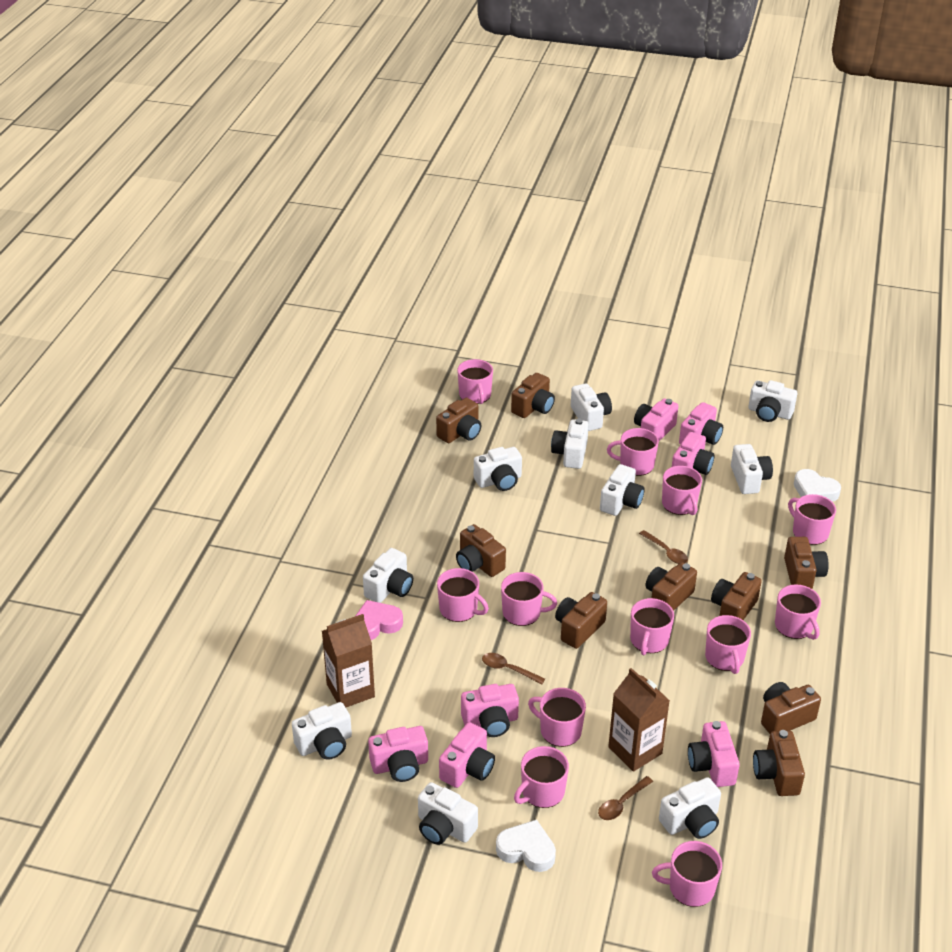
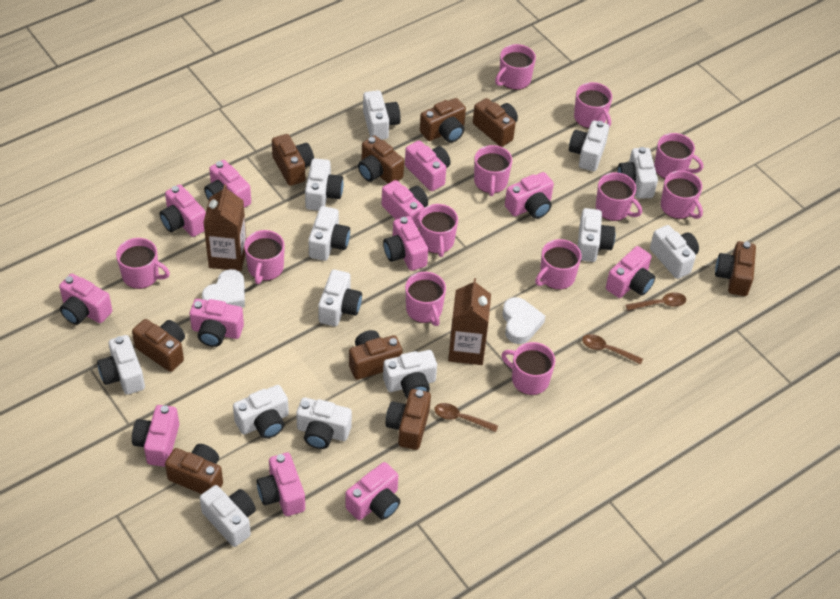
pink camera: [368,726,428,782] [439,722,495,788] [461,684,519,737] [634,398,678,441] [672,432,715,475] [679,402,723,445] [688,721,740,787] = 7 -> [59,274,112,325] [132,405,179,467] [159,184,206,237] [190,299,244,347] [204,160,251,208] [257,453,305,516] [345,462,400,520] [382,180,428,228] [383,216,428,271] [405,141,451,191] [505,172,554,219] [606,246,655,298] = 12
pink heart: [355,600,403,640] = 1 -> none = 0
white camera: [292,702,352,760] [363,548,413,603] [418,782,478,845] [474,447,522,491] [551,419,589,469] [571,383,612,431] [600,464,645,516] [659,777,721,839] [731,444,773,494] [748,380,797,422] = 10 -> [97,335,145,395] [200,485,256,547] [233,385,289,438] [296,397,352,449] [305,158,344,211] [308,206,350,261] [318,270,362,326] [363,90,401,140] [383,350,437,398] [569,120,609,171] [578,208,616,262] [617,147,658,199] [650,225,699,279] = 13

